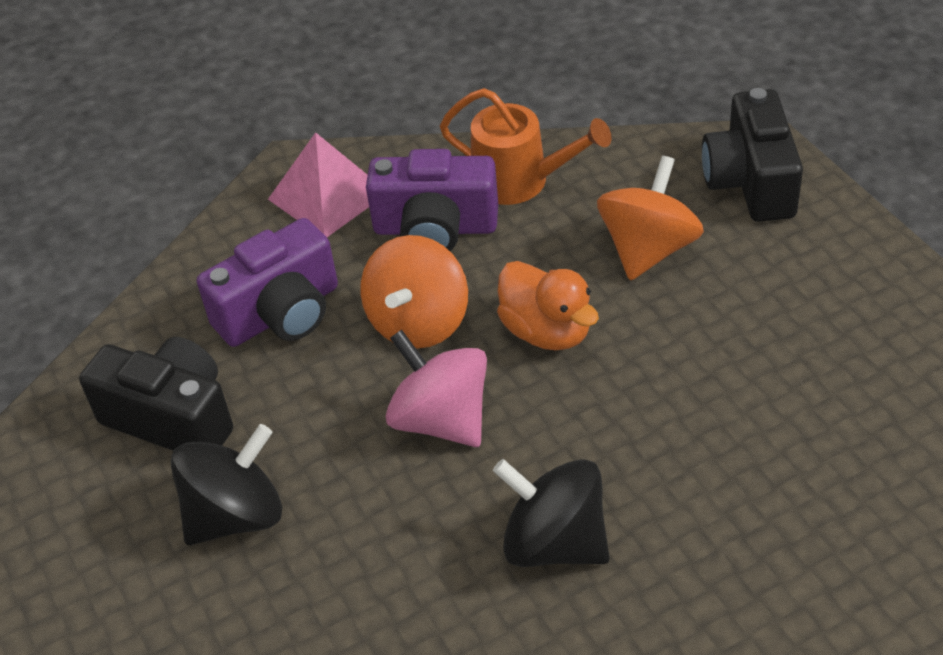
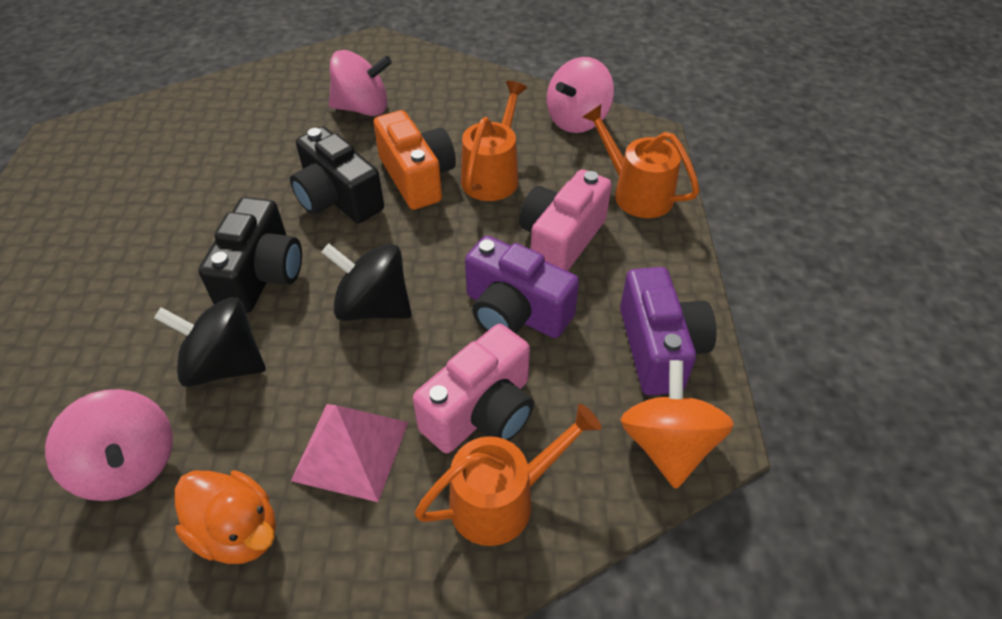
orange camera: none = 0 -> [374,110,456,210] = 1
orange spinning top: [360,235,468,349] [597,156,704,280] = 2 -> [620,360,734,489] = 1
orange watering can: [440,88,612,205] = 1 -> [415,404,602,546] [461,81,527,201] [583,104,700,218] = 3
pink camera: none = 0 -> [413,324,534,453] [519,169,612,271] = 2
pink spinning top: [385,329,487,447] = 1 -> [45,389,173,501] [329,50,392,116] [547,57,614,133] = 3

